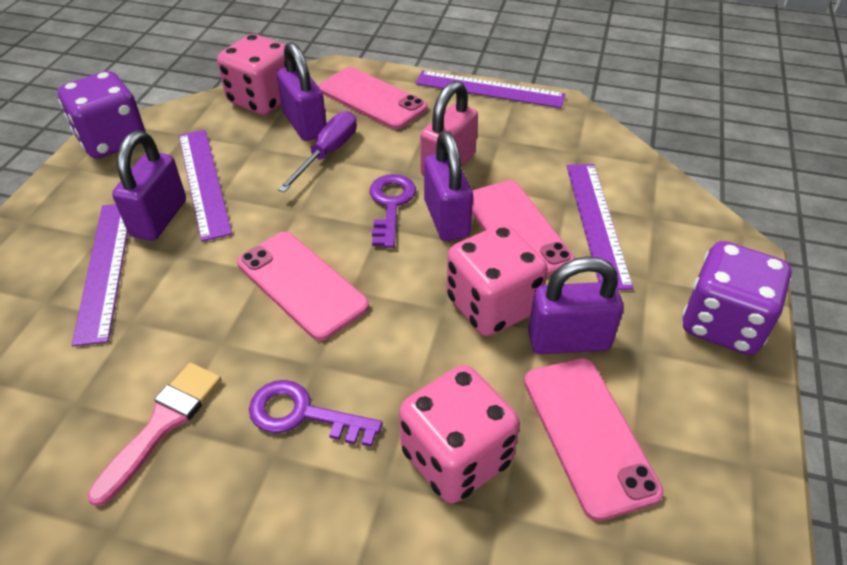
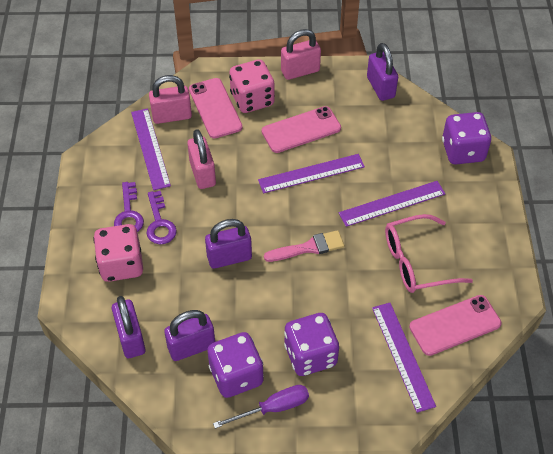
pink dice: [217,34,286,115] [399,365,520,504] [446,224,548,336] = 3 -> [93,224,143,282] [229,59,275,113] = 2
pink glasses: none = 0 -> [385,214,473,293] = 1
pink padlock: [420,81,478,176] = 1 -> [149,75,192,124] [187,129,216,189] [281,29,321,80] = 3
pink phone: [237,232,369,341] [318,67,427,129] [472,180,575,276] [524,358,664,521] = 4 -> [189,78,243,138] [262,106,341,153] [409,295,501,356] = 3
purple dice: [58,71,146,158] [682,241,792,355] = 2 -> [207,332,264,398] [284,313,339,376] [442,112,492,165] = 3

